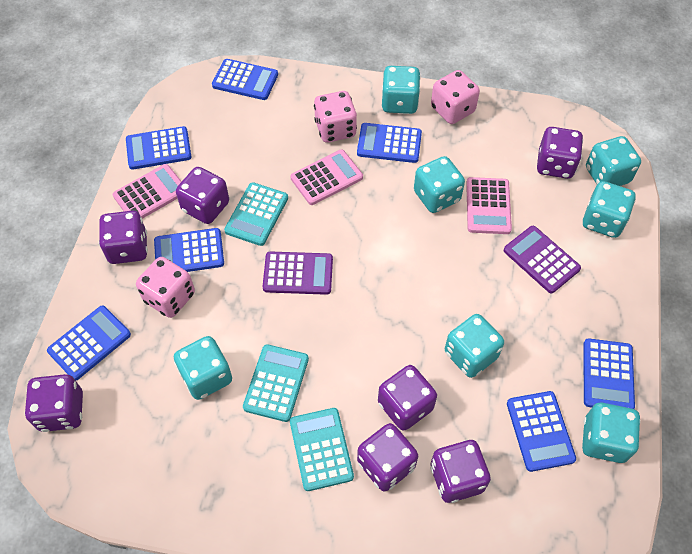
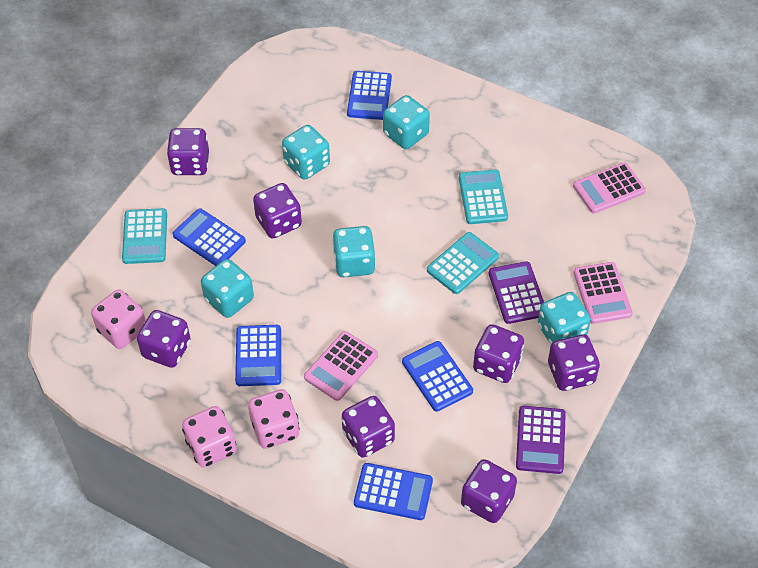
blue calculator: [47,306,131,380] [126,126,192,170] [154,228,224,272] [212,59,278,100] [357,123,422,163] [507,391,576,472] [583,338,635,409] = 7 -> [172,208,246,266] [235,325,281,386] [347,71,392,120] [354,463,433,520] [402,341,473,412] = 5
turquoise dice: [174,336,232,400] [382,66,421,114] [414,156,465,213] [445,314,504,378] [582,403,641,463] [583,181,636,238] [586,136,641,186] = 7 -> [201,259,254,318] [282,125,330,180] [332,226,375,277] [383,95,430,149] [538,292,591,345] = 5

